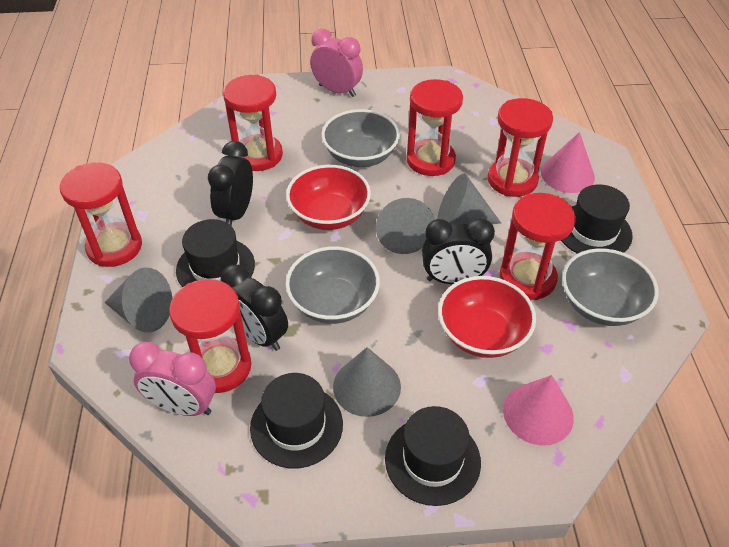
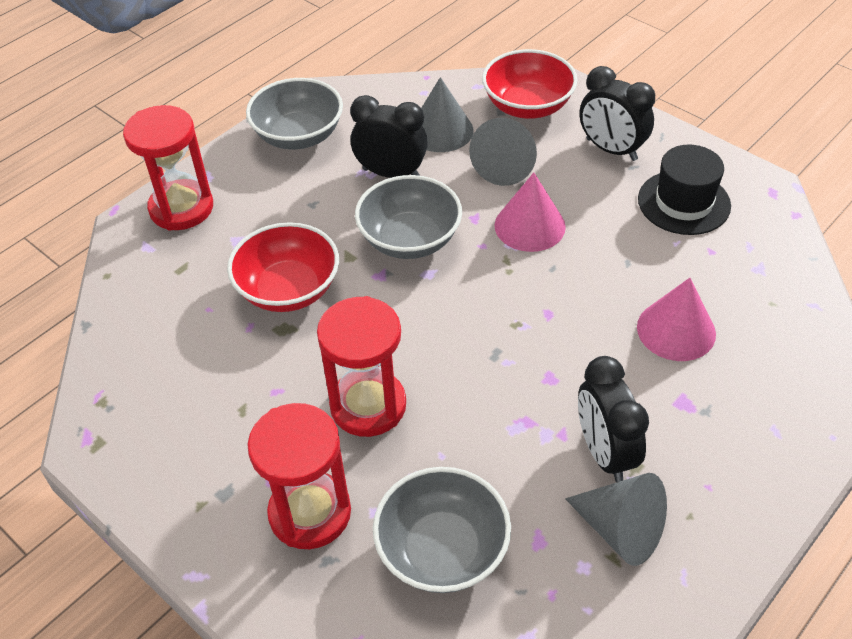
black hat: [176,219,255,287] [250,373,343,468] [385,406,481,506] [561,184,633,254] = 4 -> [638,144,731,235] = 1
grey cone: [104,267,172,333] [333,347,401,417] [376,198,434,254] [438,174,501,225] = 4 -> [421,77,474,152] [469,118,537,186] [565,473,667,566] = 3
pink clock: [129,342,216,416] [310,29,363,97] = 2 -> none = 0
red hourglass: [60,162,142,267] [169,279,251,393] [223,75,283,171] [406,79,463,176] [488,98,553,197] [499,193,576,300] = 6 -> [123,105,213,231] [247,403,351,549] [317,296,406,437] = 3

